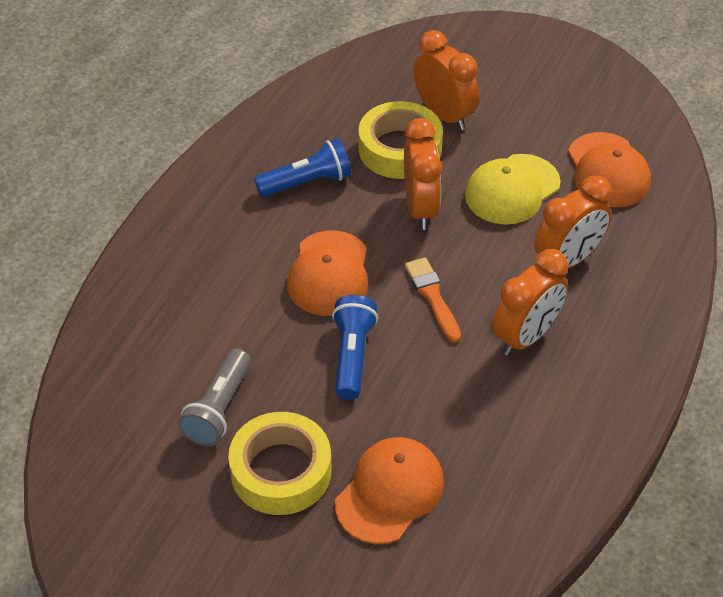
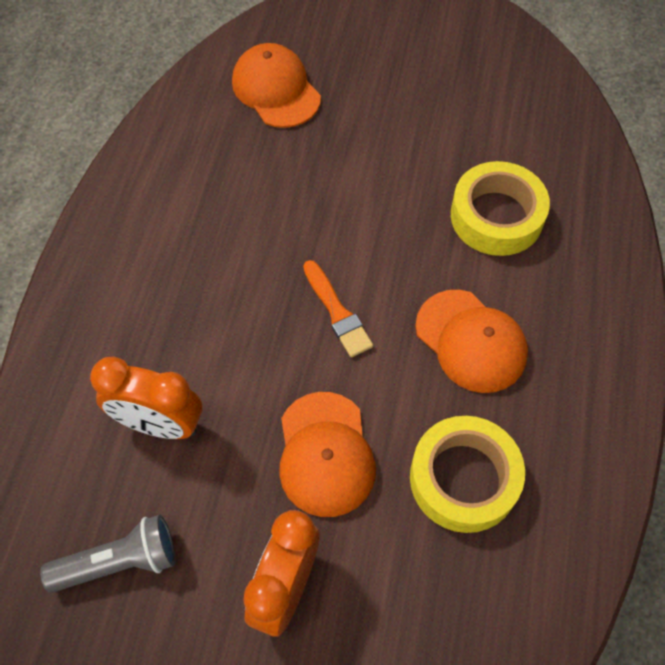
blue flashlight: [254,139,351,197] [332,295,378,400] = 2 -> none = 0
orange clock: [404,118,442,230] [413,30,480,130] [493,249,568,356] [534,176,612,269] = 4 -> [90,356,202,439] [243,510,320,636] = 2
yellow cap: [465,154,561,225] = 1 -> none = 0

